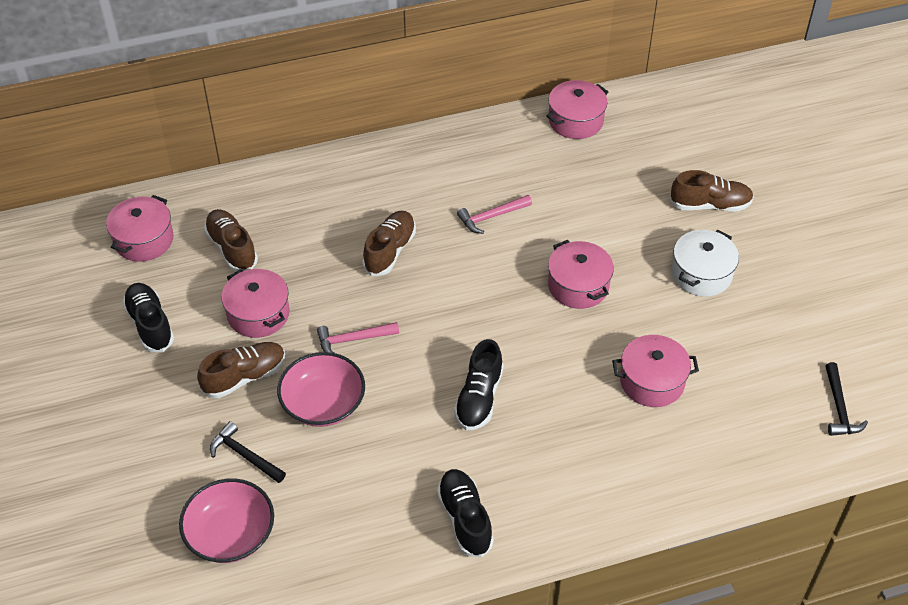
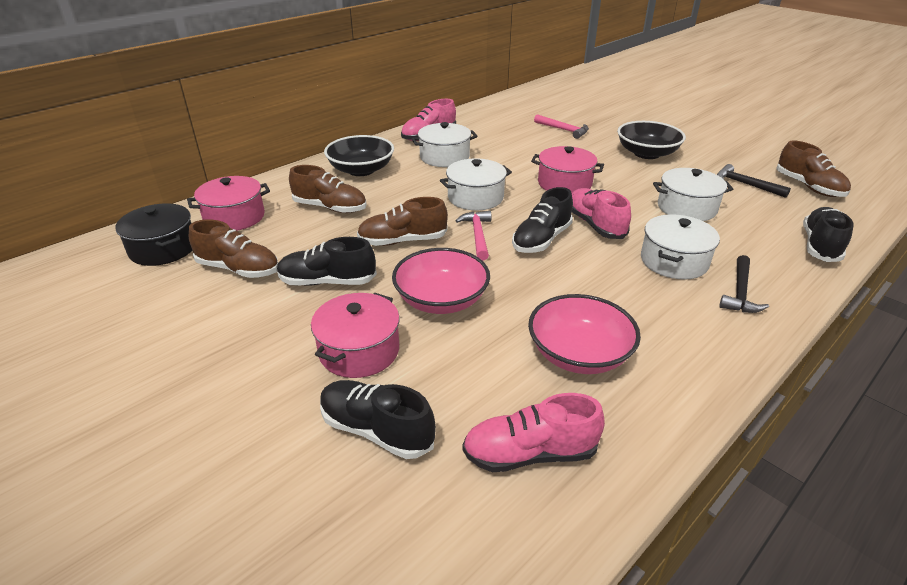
black bowl: none = 0 -> [324,135,394,176] [617,121,686,159] = 2
black pot: none = 0 -> [116,203,192,266] = 1
black shoe: [122,283,174,352] [437,469,494,558] [454,339,503,430] = 3 -> [277,237,377,286] [320,380,436,459] [512,187,573,253] [803,207,854,262] = 4
pink pot: [106,195,174,262] [221,269,290,338] [546,80,608,139] [548,240,614,309] [612,335,699,407] = 5 -> [187,176,270,231] [311,293,400,378] [531,146,604,193] = 3
pink shoe: none = 0 -> [401,99,456,141] [462,393,605,472] [572,188,631,239] = 3
white pot: [672,230,739,297] = 1 -> [411,122,478,167] [440,158,512,210] [641,214,720,280] [653,168,733,221] = 4

